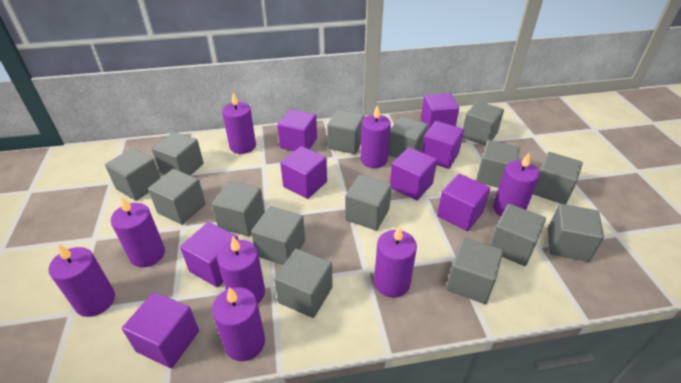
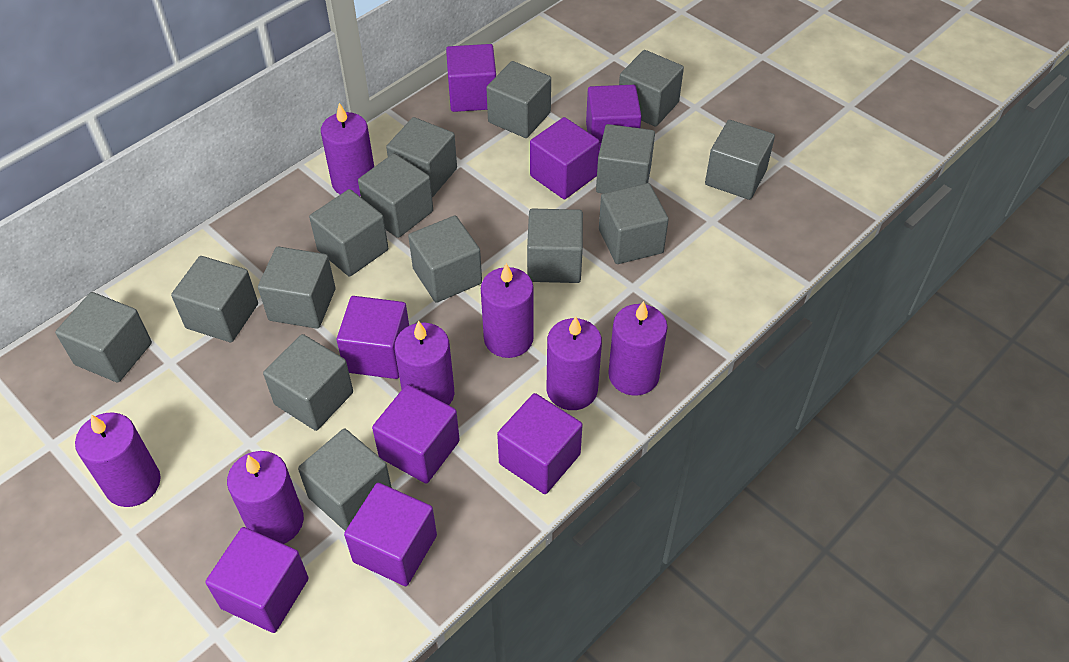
purple candle: [48,244,115,317] [111,196,165,267] [212,287,265,361] [217,237,265,303] [222,93,256,154] [360,105,391,168] [374,225,417,298] [493,153,540,217] = 8 -> [75,412,161,507] [227,451,304,544] [321,103,374,196] [394,320,454,405] [481,263,534,358] [546,316,602,410] [608,301,668,396] = 7

